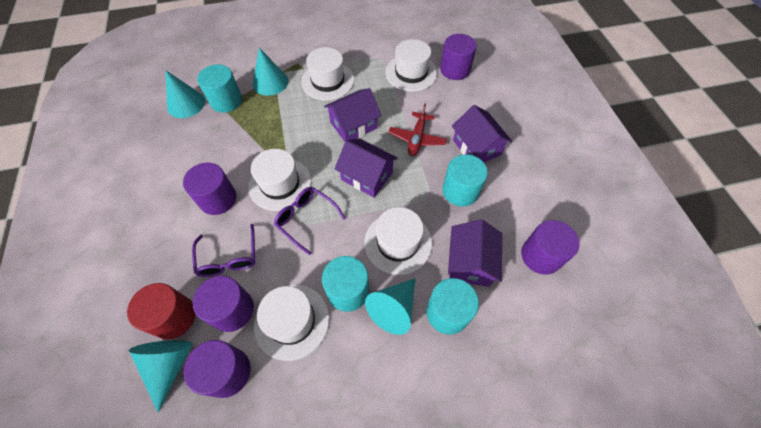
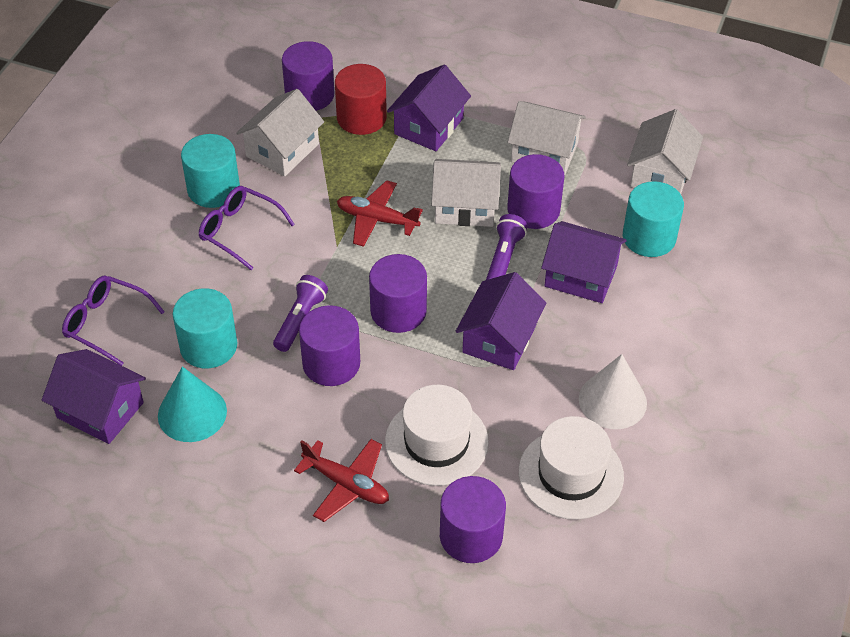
purple flashlight: none = 0 -> [273,275,328,352] [486,214,528,280] = 2
red plane: [388,104,447,156] = 1 -> [294,439,389,522] [337,180,423,247] = 2
turquoise cone: [129,340,193,412] [165,70,205,118] [253,48,288,96] [365,278,416,335] = 4 -> [158,366,227,442] = 1
turquoise cylinder: [197,64,242,113] [322,256,369,312] [426,278,479,334] [442,154,488,207] = 4 -> [173,288,237,368] [181,134,240,208] [623,181,684,257] = 3
white cone: none = 0 -> [579,354,647,429] = 1
white hat: [248,149,311,211] [254,285,329,361] [301,47,354,100] [364,207,432,275] [385,39,438,92] = 5 -> [385,385,489,486] [519,416,624,520] = 2
white house: none = 0 -> [236,89,324,176] [431,159,501,227] [507,101,586,175] [627,109,703,194] = 4

